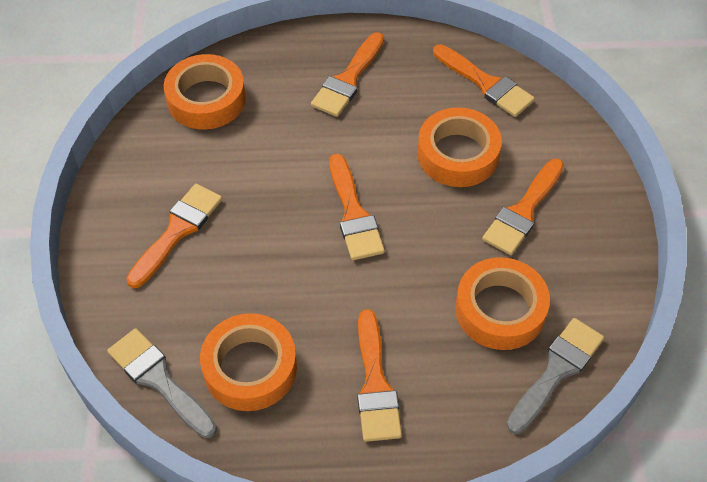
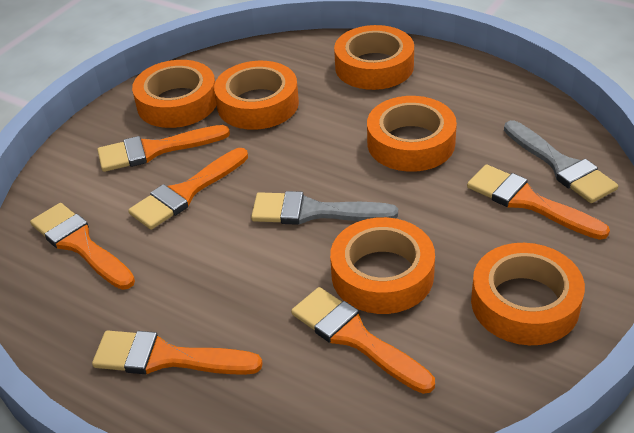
orange tape: [164,54,246,130] [200,313,297,411] [417,107,502,187] [455,257,550,350] = 4 -> [132,60,217,128] [214,61,299,130] [330,217,435,314] [334,25,414,90] [367,96,457,172] [471,243,585,345] = 6

